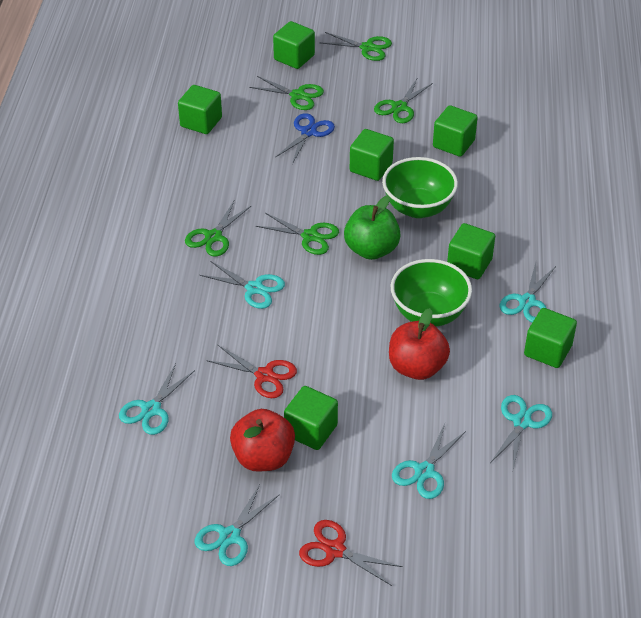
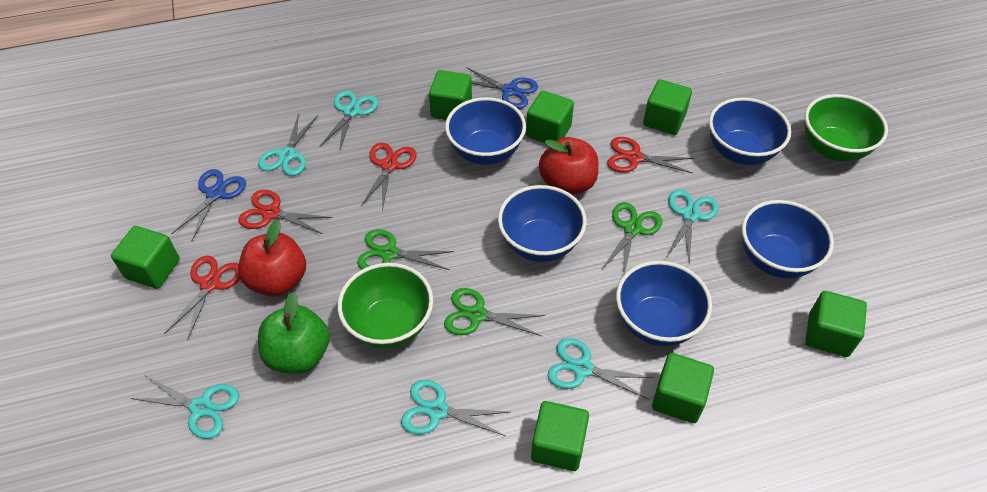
blue bowl: none = 0 -> [445,97,526,165] [498,185,587,262] [616,261,712,346] [709,97,791,165] [742,200,834,278] = 5
blue scissors: [275,113,335,164] = 1 -> [172,169,246,241] [466,67,538,109] = 2
green scissors: [185,201,251,256] [249,76,324,110] [256,213,339,255] [321,32,392,61] [374,79,433,123] = 5 -> [357,229,454,270] [444,288,546,336] [601,202,662,276] = 3
red scissors: [206,345,297,398] [299,520,403,586] = 2 -> [164,256,240,341] [239,190,332,234] [361,143,417,211] [607,137,694,174] = 4

